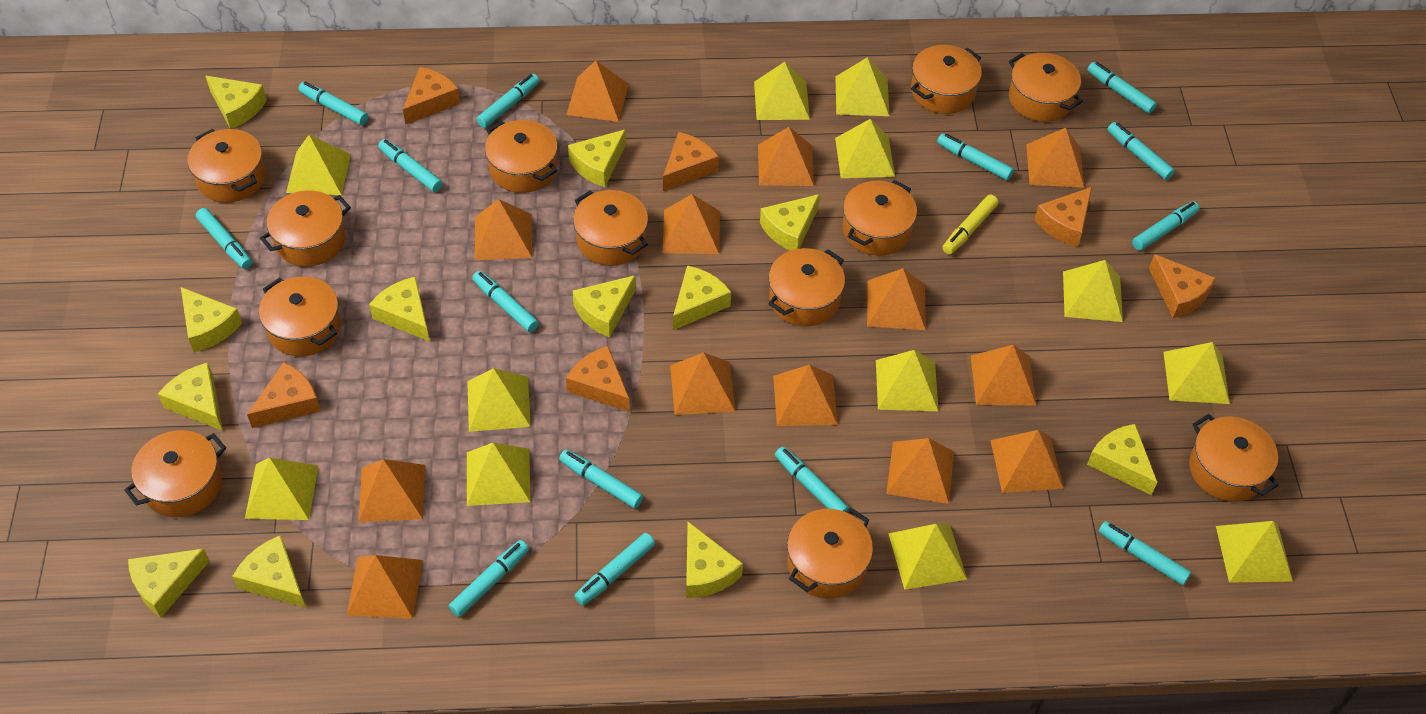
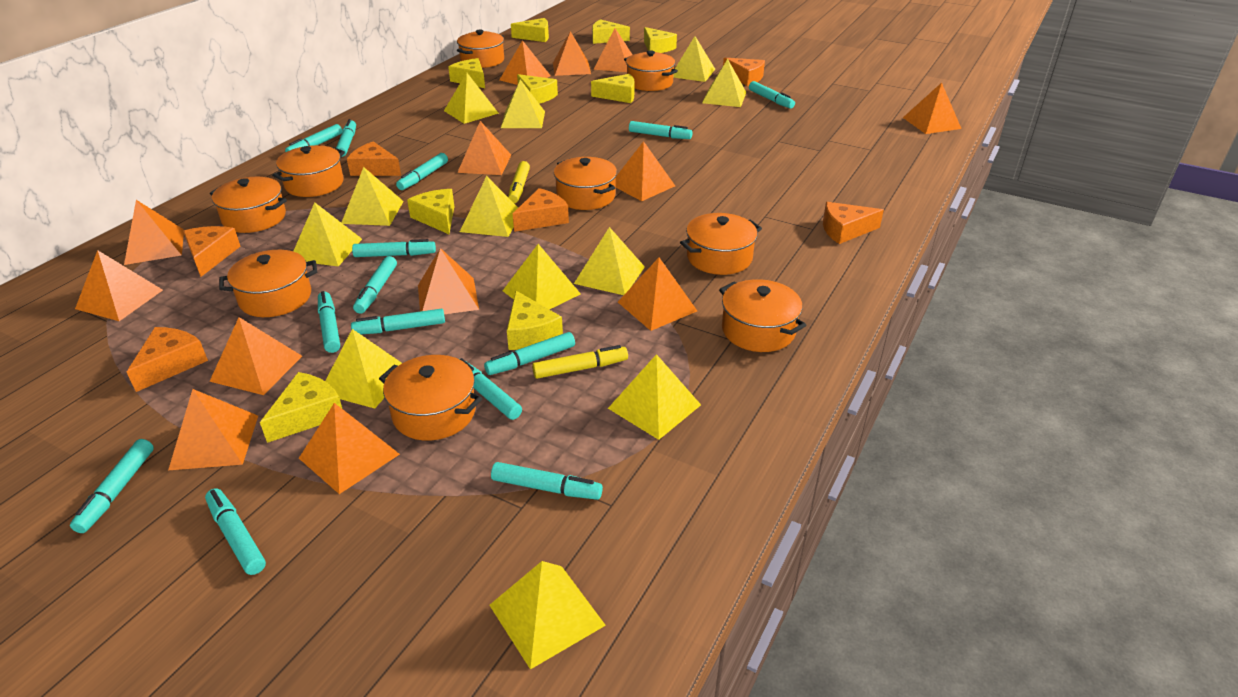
orange pot: [124,430,226,517] [188,129,266,203] [259,277,341,357] [260,190,351,267] [485,120,558,193] [573,190,648,266] [768,248,845,326] [787,508,873,598] [842,180,917,256] [911,45,982,114] [1009,53,1083,122] [1189,414,1279,502] = 12 -> [210,177,287,233] [219,250,317,317] [272,145,345,197] [379,355,482,441] [457,30,504,68] [554,157,617,210] [624,50,678,91] [680,213,762,275] [719,279,806,352] = 9
yellow cheese: [128,549,210,618] [158,363,223,431] [181,287,242,352] [206,76,267,129] [232,535,306,608] [369,276,430,342] [568,129,626,187] [573,275,636,338] [673,265,731,330] [686,522,743,598] [760,194,820,251] [1087,424,1157,495] = 12 -> [260,372,342,443] [407,189,454,234] [448,58,485,88] [507,291,563,350] [511,18,549,42] [517,74,558,104] [591,74,635,103] [592,19,630,44] [644,27,677,53] = 9
yellow marker: [942,195,998,255] = 1 -> [508,161,530,203] [532,345,628,379] = 2

